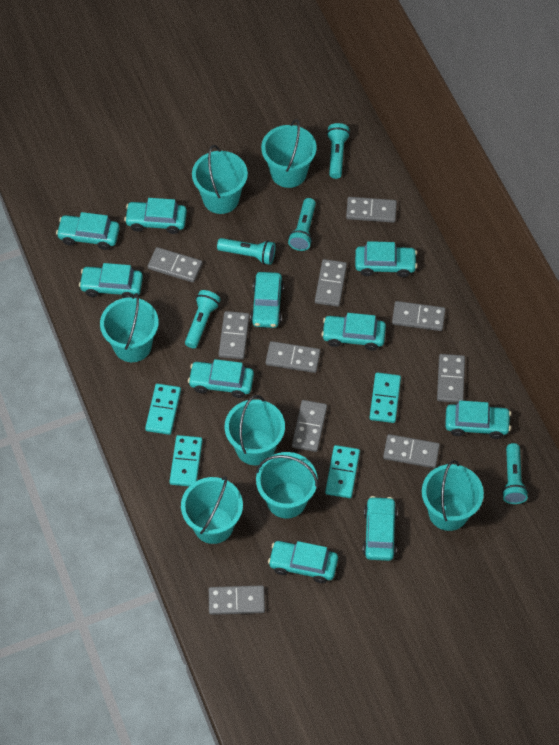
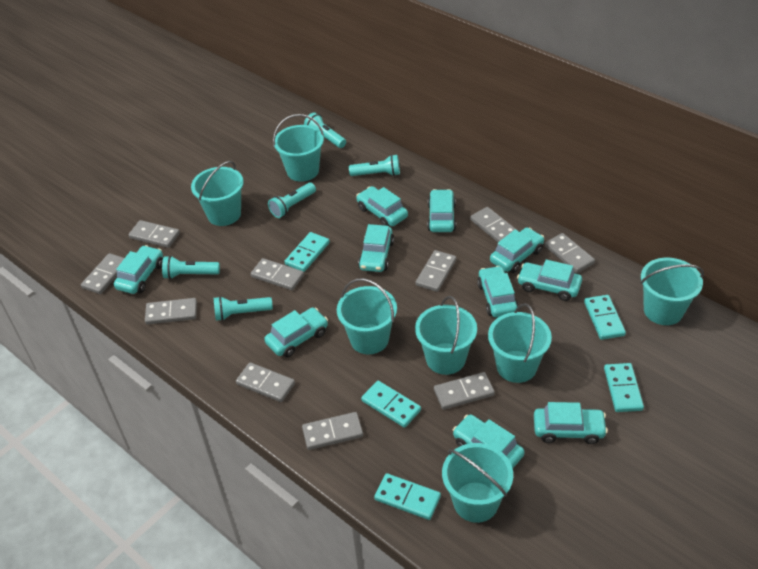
turquoise domino: [145,384,181,435] [170,435,203,486] [325,445,360,498] [370,372,401,423] = 4 -> [285,232,330,272] [361,381,421,428] [374,473,441,520] [584,295,626,340] [604,363,644,412] = 5

